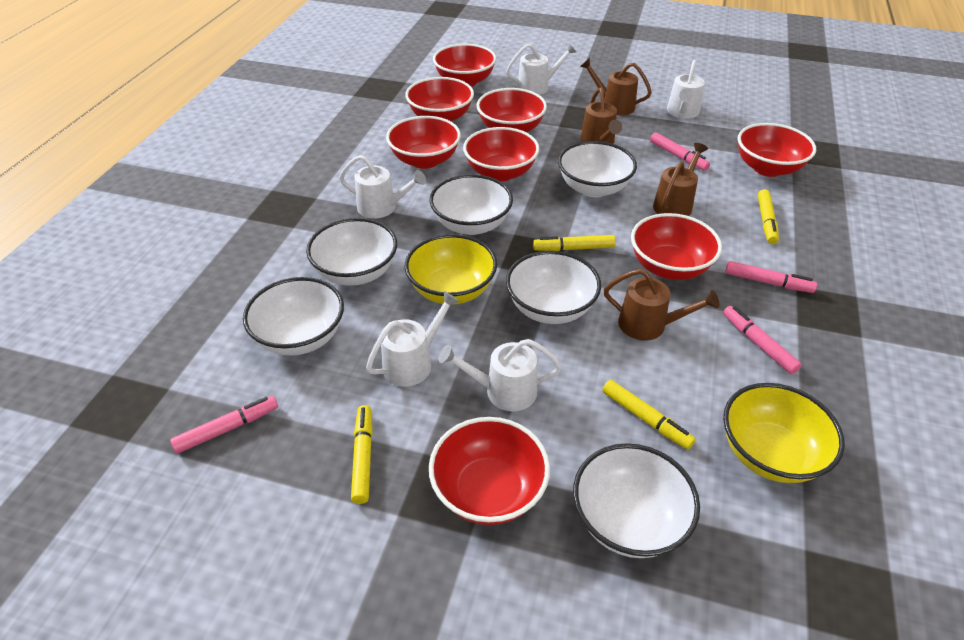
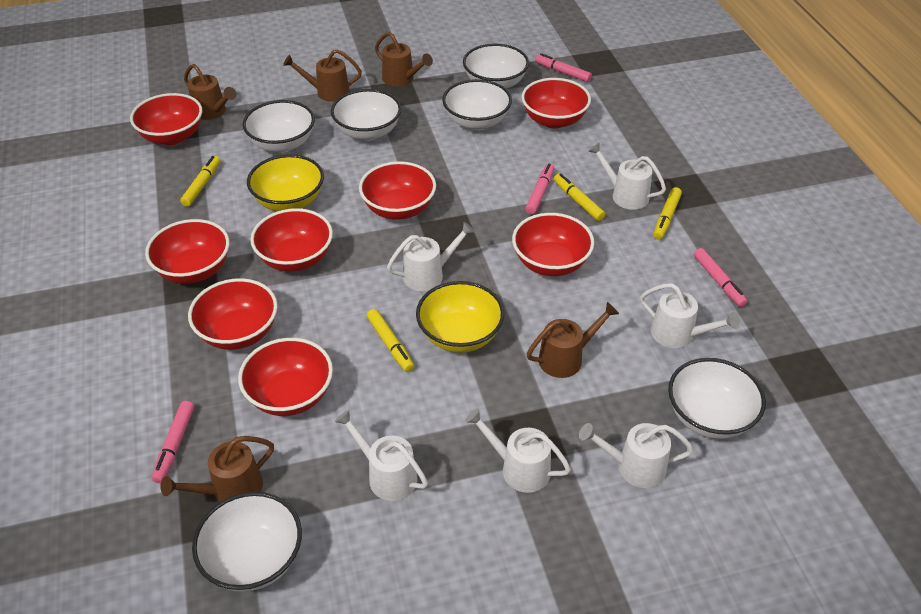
brown watering can: [580,58,652,115] [580,87,622,144] [604,269,719,340] [653,143,708,216] = 4 -> [160,436,274,502] [184,64,236,120] [283,49,362,102] [375,32,433,86] [527,302,619,378] = 5
white watering can: [339,155,426,219] [366,291,459,387] [439,339,562,412] [506,43,576,95] [667,60,705,119] = 5 -> [335,410,428,501] [387,222,475,291] [465,408,571,493] [579,423,693,488] [588,143,666,210] [640,283,739,348] = 6

